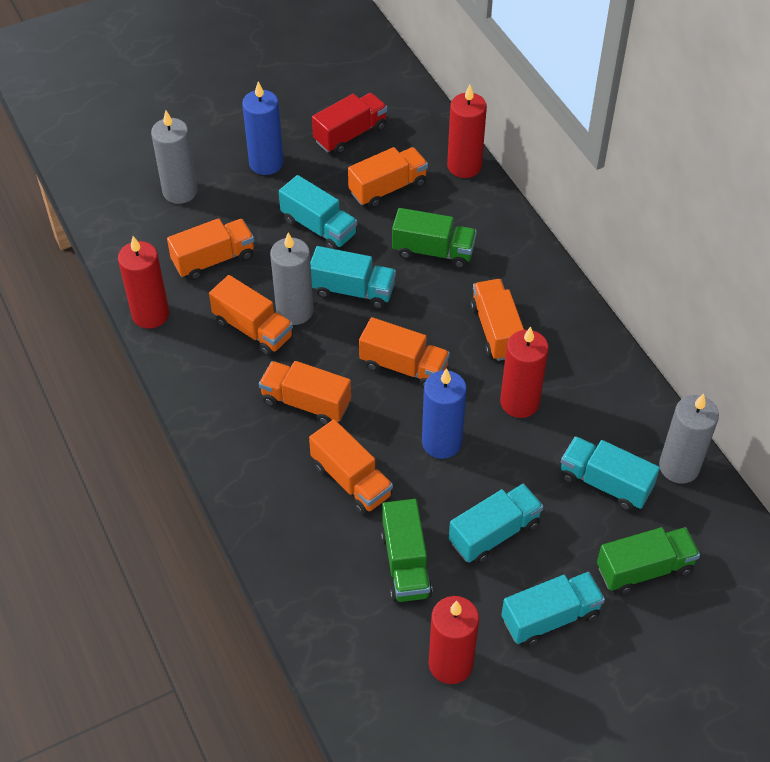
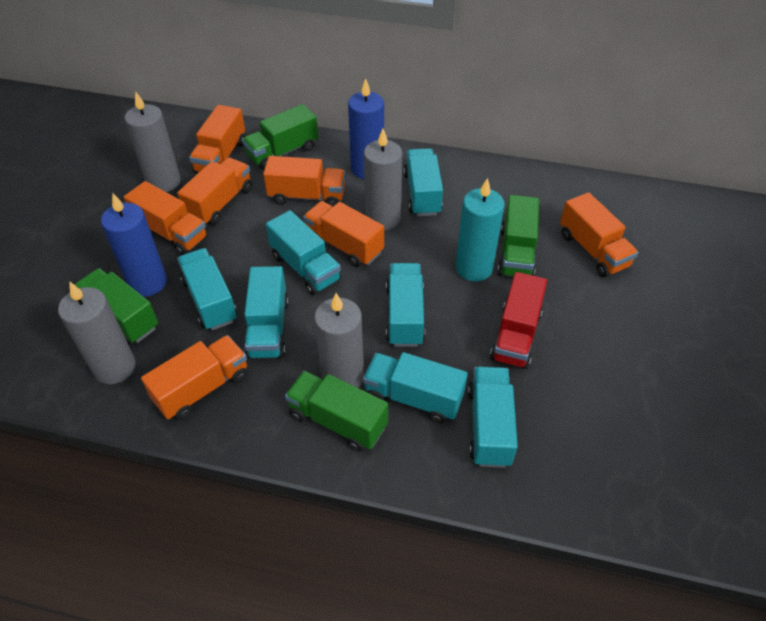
green truck: [381,499,433,602] [392,208,477,268] [597,527,700,594] = 3 -> [75,268,158,344] [242,104,318,170] [285,371,388,451] [498,195,539,277] = 4
grey candle: [151,111,198,204] [270,232,314,325] [659,394,719,484] = 3 -> [58,282,136,384] [125,91,181,192] [314,293,364,388] [364,129,402,230] = 4
red candle: [118,236,169,329] [428,596,479,684] [447,85,487,178] [500,326,549,418] = 4 -> none = 0
turquoise candle: none = 0 -> [456,178,505,281] = 1
turquoise truck: [279,175,357,250] [310,246,396,309] [449,484,543,564] [501,572,605,646] [561,436,660,511] = 5 -> [177,248,237,330] [244,266,289,359] [266,210,341,295] [363,352,468,423] [386,263,425,347] [404,148,443,216] [468,366,518,468] = 7

